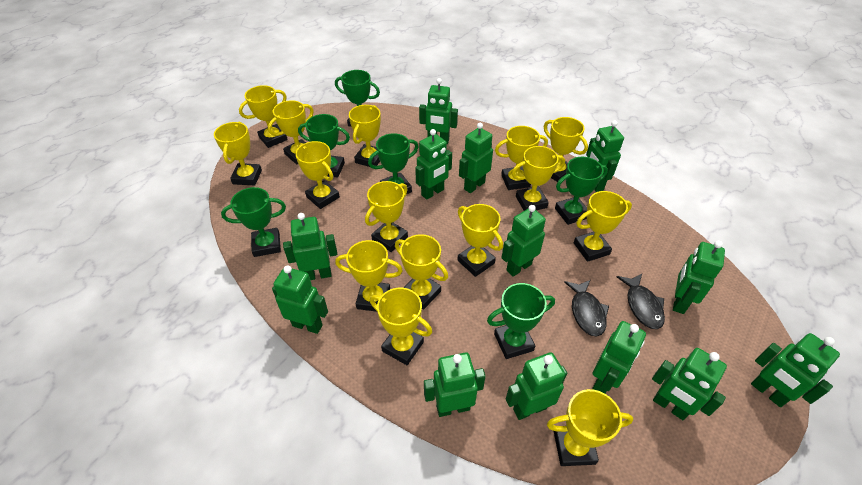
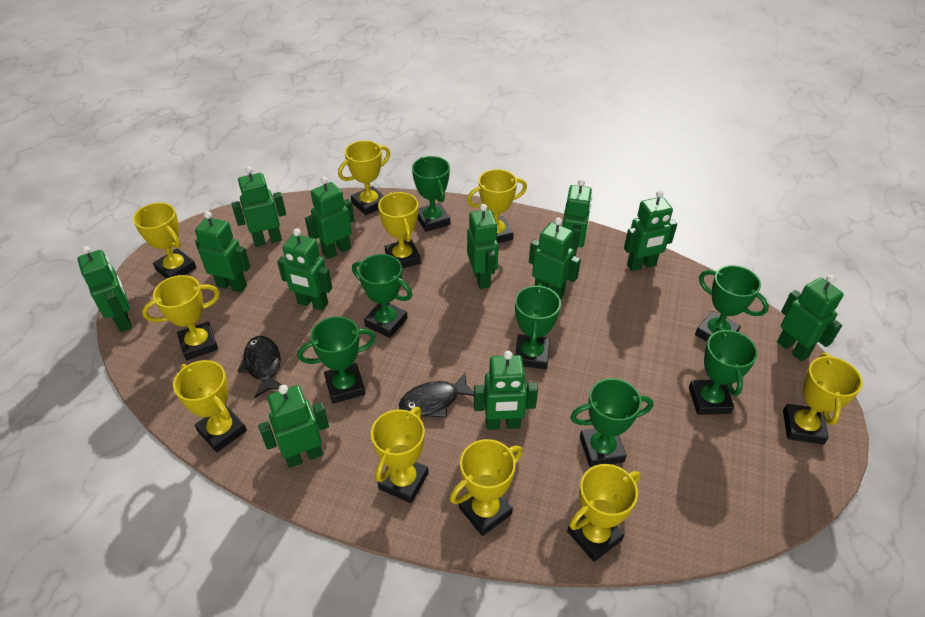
green robot: [272,265,328,334] [283,213,337,280] [415,129,452,200] [419,78,458,144] [424,352,486,417] [459,123,493,193] [501,205,546,277] [506,352,567,420] [586,120,624,192] [593,321,646,393] [652,348,727,420] [673,241,725,314] [751,333,840,407] = 13 -> [78,246,132,332] [195,211,251,293] [231,166,286,247] [258,385,329,468] [277,228,332,310] [305,177,355,259] [467,204,499,289] [474,351,538,430] [529,218,581,300] [562,179,592,256] [624,190,677,271] [777,275,844,361] = 12
green trophy: [221,187,286,257] [298,114,350,178] [335,70,380,127] [368,133,419,194] [487,283,555,359] [555,157,608,225] = 6 -> [298,316,376,404] [352,254,412,338] [412,156,450,232] [515,283,561,369] [570,378,653,467] [689,327,758,415] [695,265,769,341] = 7
yellow trophy: [214,122,262,185] [239,85,288,148] [268,100,314,164] [295,141,340,209] [335,240,403,312] [349,105,381,167] [365,181,408,252] [370,288,432,365] [395,234,448,310] [457,204,503,277] [495,126,548,190] [512,146,565,211] [544,117,588,182] [547,389,633,466] [574,191,632,262] = 15 -> [133,202,196,279] [142,275,220,360] [173,360,247,452] [338,140,390,215] [371,407,428,503] [378,192,421,268] [450,439,523,536] [467,169,527,243] [567,464,641,562] [783,353,863,445] = 10

